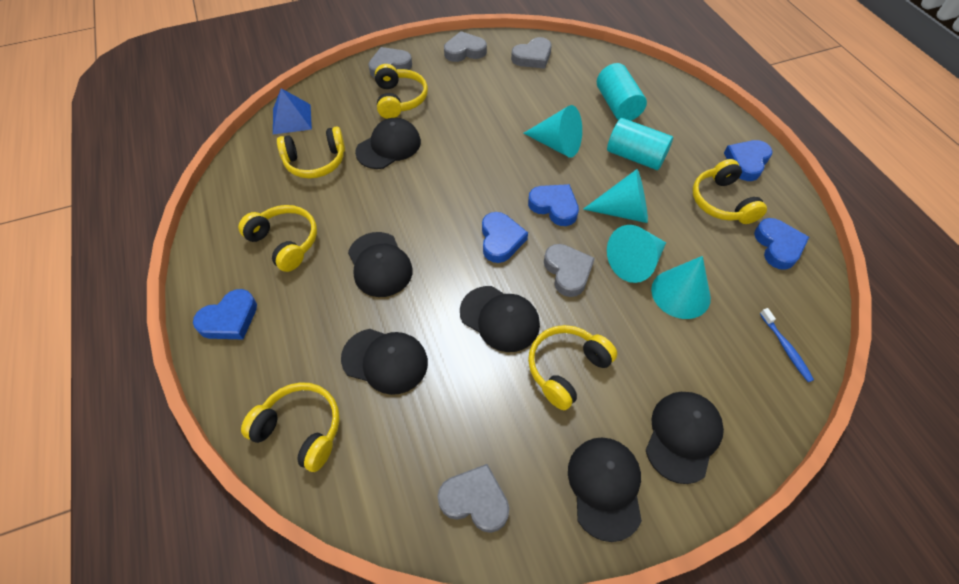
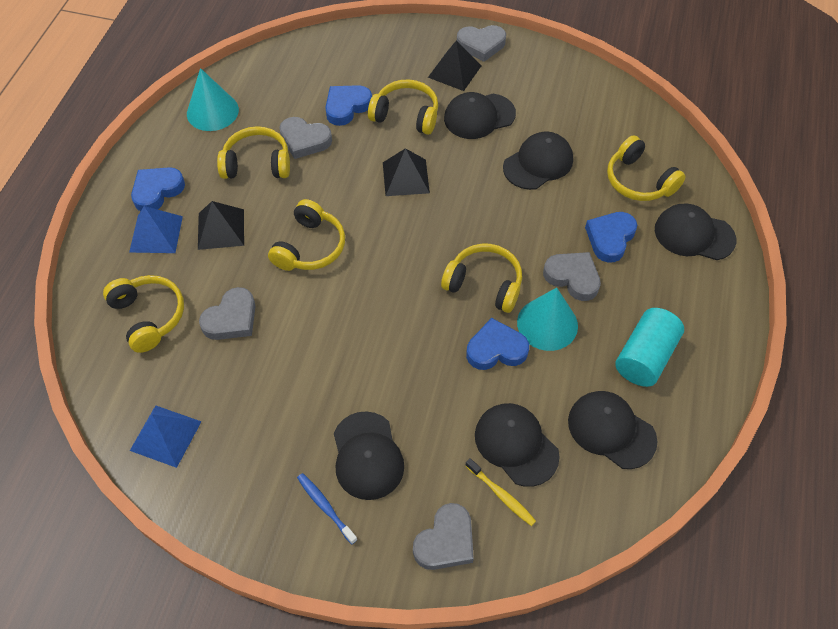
black pyramid: none = 0 -> [198,201,244,250] [383,148,430,196] [428,40,481,91] = 3
blue heart: [193,289,257,339] [482,212,528,263] [528,184,579,226] [724,140,772,181] [754,218,809,270] = 5 -> [131,167,185,211] [325,85,372,126] [466,318,529,370] [585,212,637,263] = 4
blue pyramid: [273,88,312,134] = 1 -> [129,206,183,253] [130,405,202,468] = 2
turquoise cone: [524,105,582,158] [583,169,648,223] [607,225,666,283] [651,256,711,319] = 4 -> [187,68,239,131] [517,288,578,351] = 2
turquoise cylinder: [597,63,647,121] [607,118,673,170] = 2 -> [616,308,684,387] = 1
yellow toothbrush: none = 0 -> [465,458,536,526] = 1

